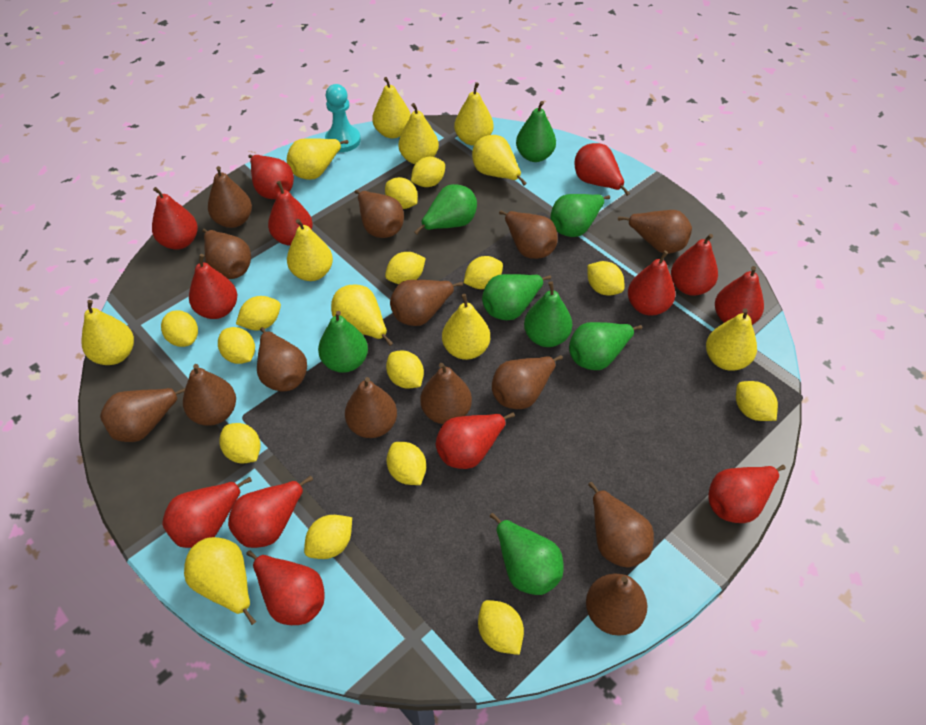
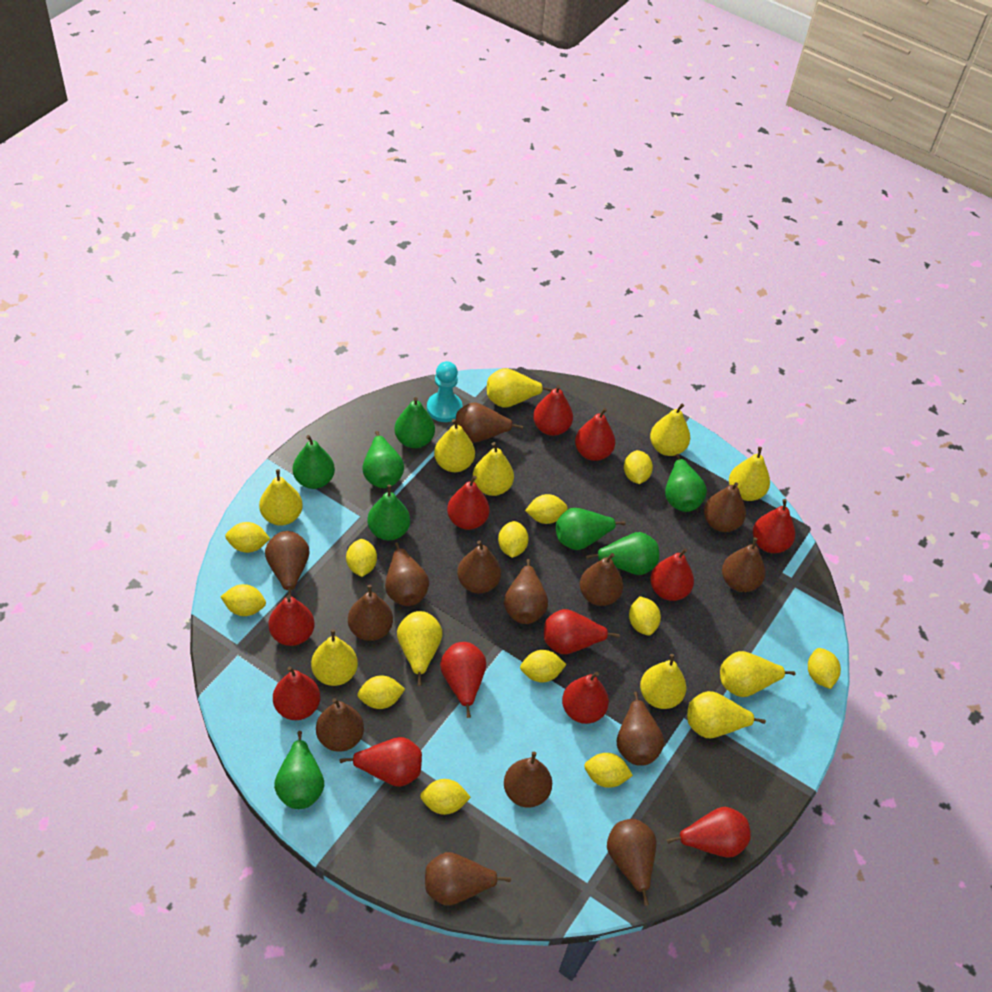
red pear: [152,187,198,250] [162,477,252,548] [189,254,237,319] [228,476,313,548] [246,550,325,625] [248,154,294,199] [268,181,313,246] [436,412,515,469] [575,143,630,196] [628,251,675,316] [671,234,718,296] [708,465,786,523] [715,266,764,325] = 13 -> [268,595,315,646] [273,666,320,720] [340,737,422,787] [440,642,486,718] [447,476,489,530] [533,385,573,436] [544,609,619,654] [562,671,609,724] [575,408,615,461] [650,548,694,601] [666,807,751,858] [753,499,795,553] = 12
yellow lemon: [161,310,198,347] [218,327,255,364] [219,423,261,464] [236,296,281,330] [304,515,352,559] [385,177,418,209] [385,252,426,284] [386,350,424,389] [387,442,426,485] [411,157,445,187] [464,256,503,289] [478,600,524,655] [587,261,624,295] [736,381,778,421] = 14 -> [220,584,266,616] [225,522,270,553] [346,539,377,577] [357,675,405,709] [420,779,471,815] [498,521,529,558] [520,650,567,682] [525,494,568,524] [584,753,633,788] [624,450,653,484] [629,596,661,636] [808,648,841,689] = 12

